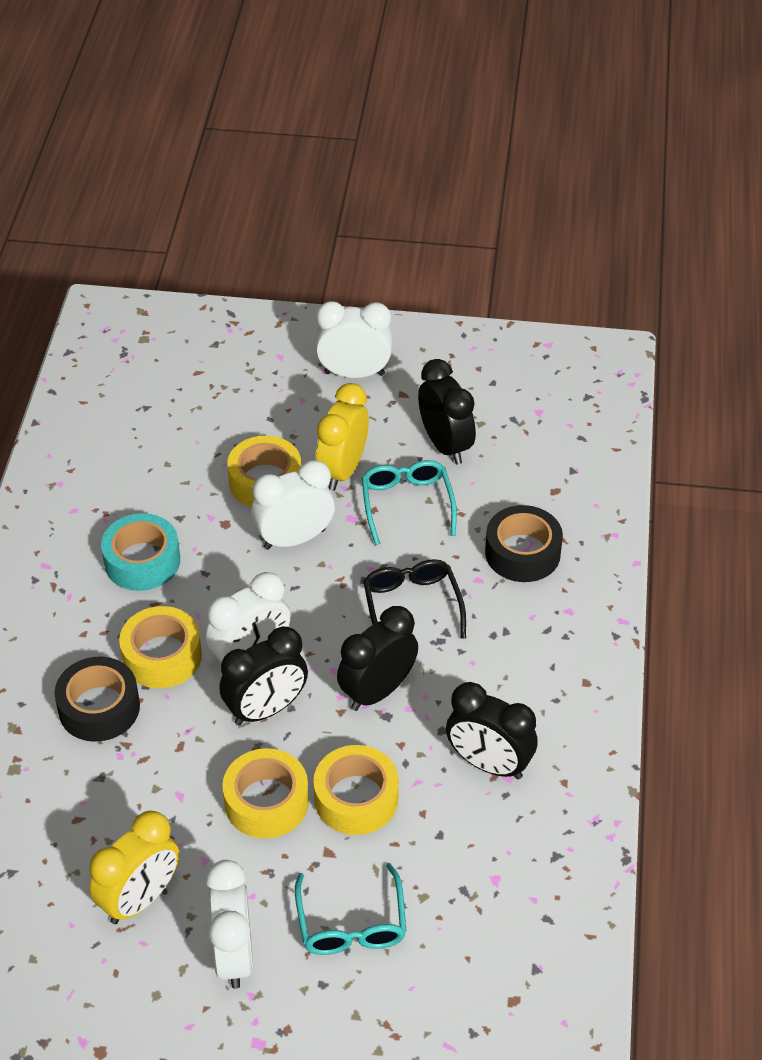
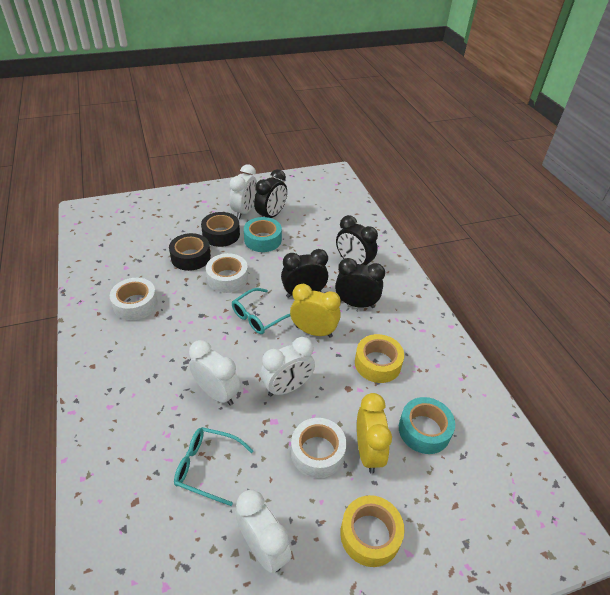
black glasses: [363,559,466,639] = 1 -> none = 0
turquoise tape: [101,513,180,591] = 1 -> [244,217,282,252] [399,397,455,454] = 2
white tape: none = 0 -> [110,278,158,320] [206,253,248,293] [291,418,346,478] = 3
yellow tape: [119,606,202,688] [222,748,309,839] [227,436,301,507] [313,745,399,835] = 4 -> [340,495,404,567] [355,334,404,383] = 2

